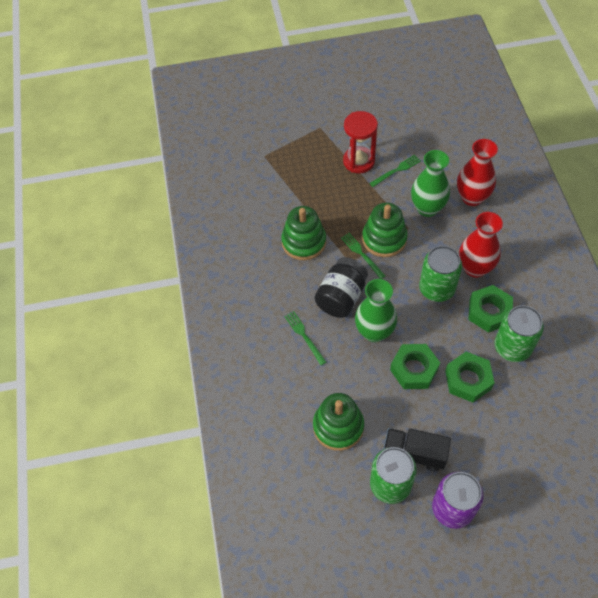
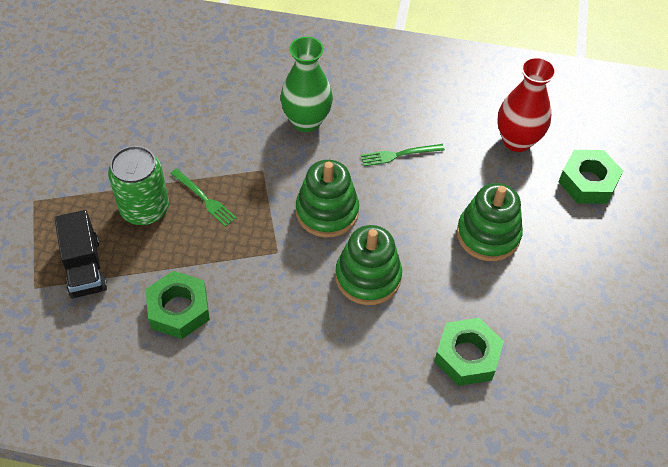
black jar: [315,257,368,318] = 1 -> none = 0
green can: [370,447,417,504] [419,246,462,302] [494,305,544,362] = 3 -> [108,146,169,225] = 1
green fork: [284,311,326,365] [341,233,385,279] [369,155,421,187] = 3 -> [170,169,237,227] [361,144,445,166] = 2
green vase: [355,279,397,342] [411,150,450,217] = 2 -> [280,37,333,132] = 1
purple can: [432,472,483,529] = 1 -> none = 0
red hourglass: [343,111,378,173] = 1 -> none = 0
red vase: [457,139,498,206] [459,212,503,278] = 2 -> [498,57,556,152] = 1

